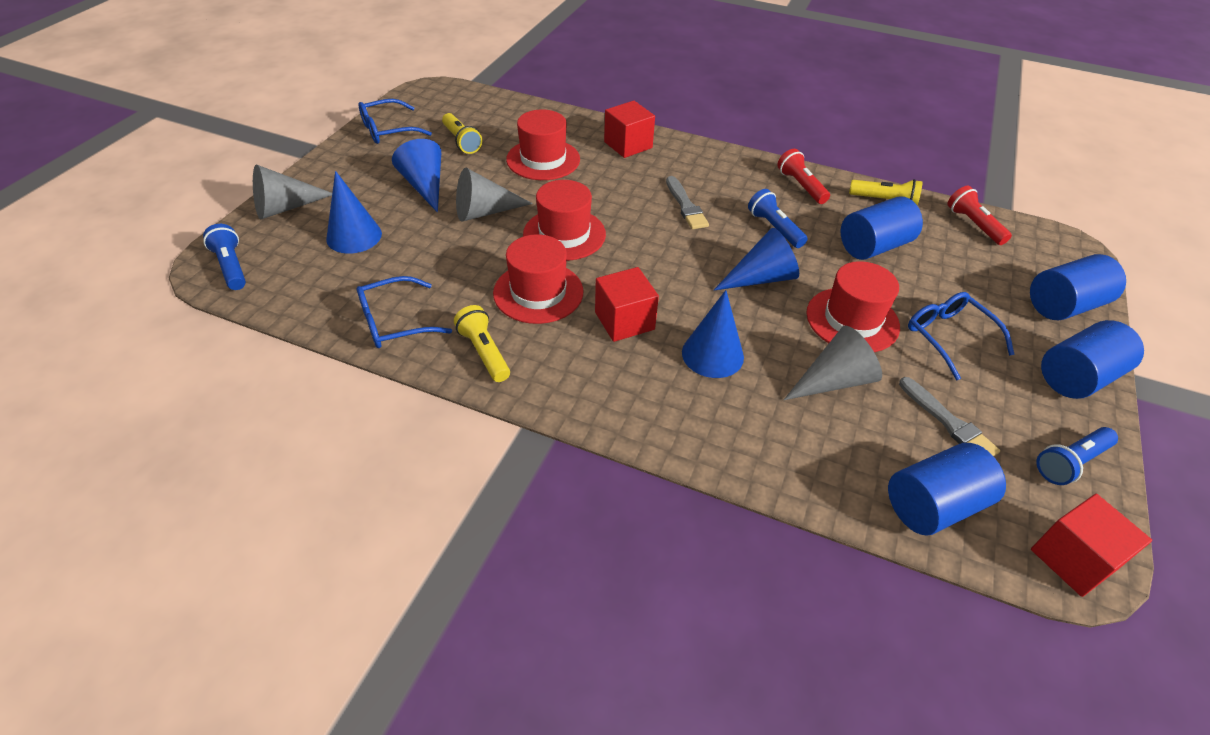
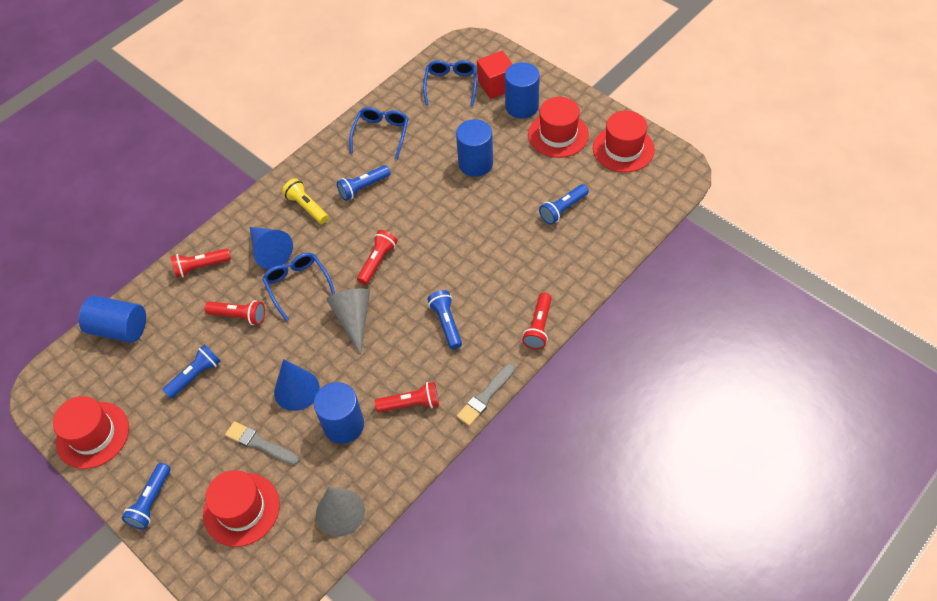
blue cone: [326,171,382,254] [392,139,441,213] [682,290,744,378] [714,228,799,290] = 4 -> [250,227,293,269] [274,359,320,411] = 2
blue flashlight: [203,224,246,290] [748,189,808,248] [1036,427,1118,485] = 3 -> [122,463,170,529] [162,344,221,399] [337,165,390,201] [427,290,462,349] [539,184,589,225] = 5
grey cone: [253,165,332,219] [456,168,533,222] [784,326,882,400] = 3 -> [316,487,365,537] [326,288,370,355] = 2
red cube: [595,267,659,342] [604,101,655,158] [1031,494,1152,597] = 3 -> [477,51,513,99] = 1
red flashlight: [777,149,830,204] [947,185,1012,245] = 2 -> [171,248,231,278] [204,300,265,325] [357,230,397,285] [375,382,439,412] [522,293,552,349] = 5
yellow flashlight: [442,113,482,154] [454,305,510,382] [849,179,922,206] = 3 -> [282,178,329,224] = 1

